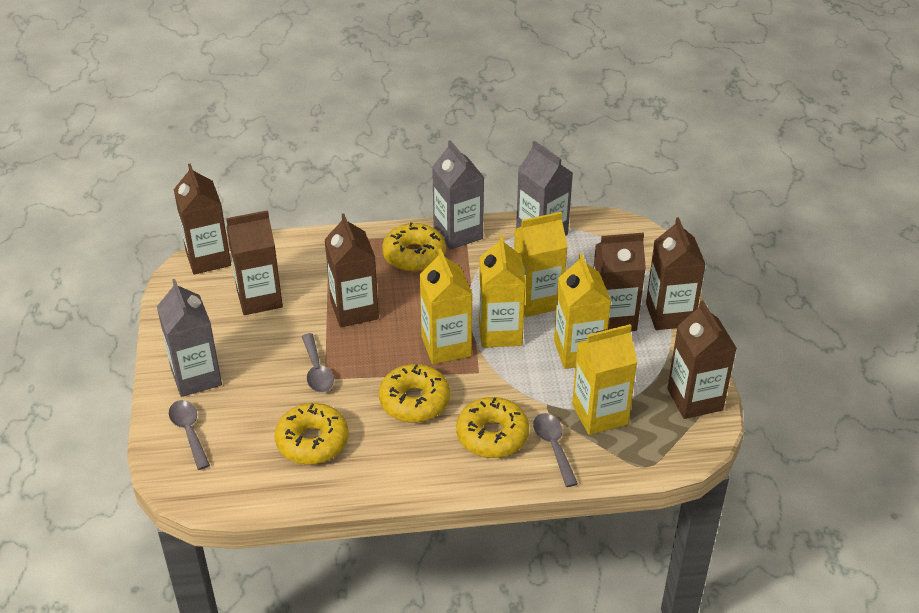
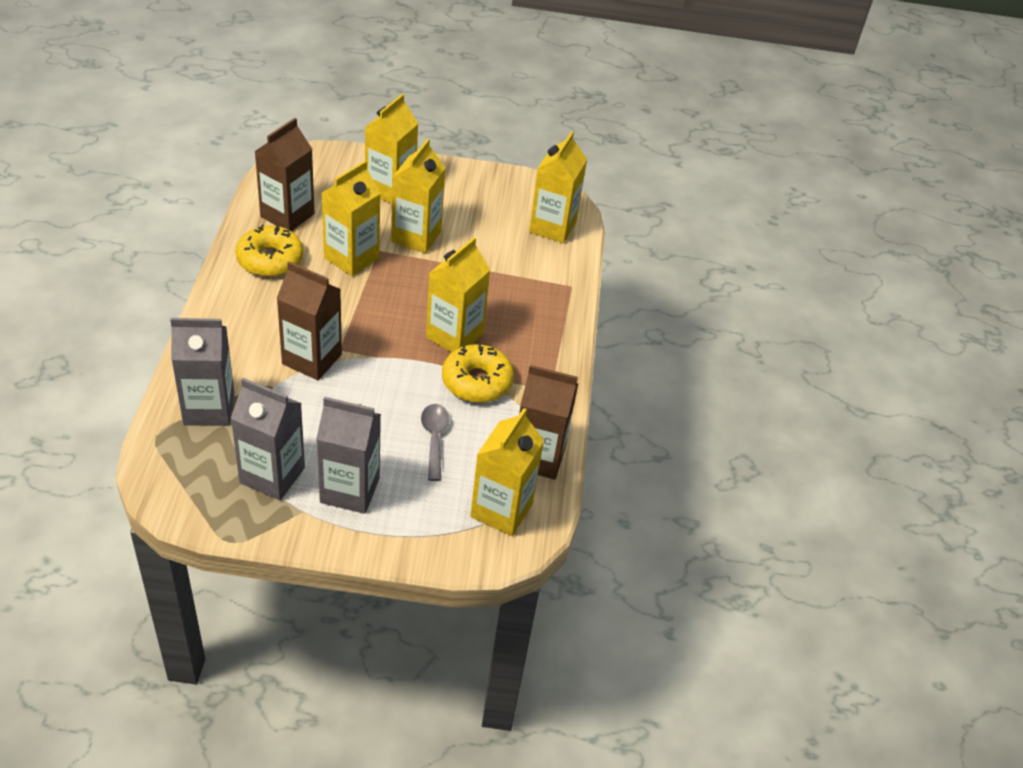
brown carton: [173,163,231,275] [226,210,283,315] [324,213,379,327] [594,233,646,331] [646,217,706,330] [667,300,737,419] = 6 -> [254,118,315,231] [276,261,342,380] [519,365,578,480] = 3
grey spoon: [169,400,210,470] [302,333,334,392] [533,413,578,487] = 3 -> [421,404,449,481] = 1
yellow carton: [419,249,472,364] [479,235,526,348] [514,212,568,317] [554,253,611,369] [572,324,638,435] = 5 -> [322,161,381,276] [365,94,419,204] [391,139,446,253] [426,237,490,352] [470,408,544,536] [529,131,587,243] = 6
yellow donut: [275,403,349,465] [379,364,450,422] [382,222,446,272] [456,397,529,458] = 4 -> [235,225,304,277] [442,344,514,403] = 2

